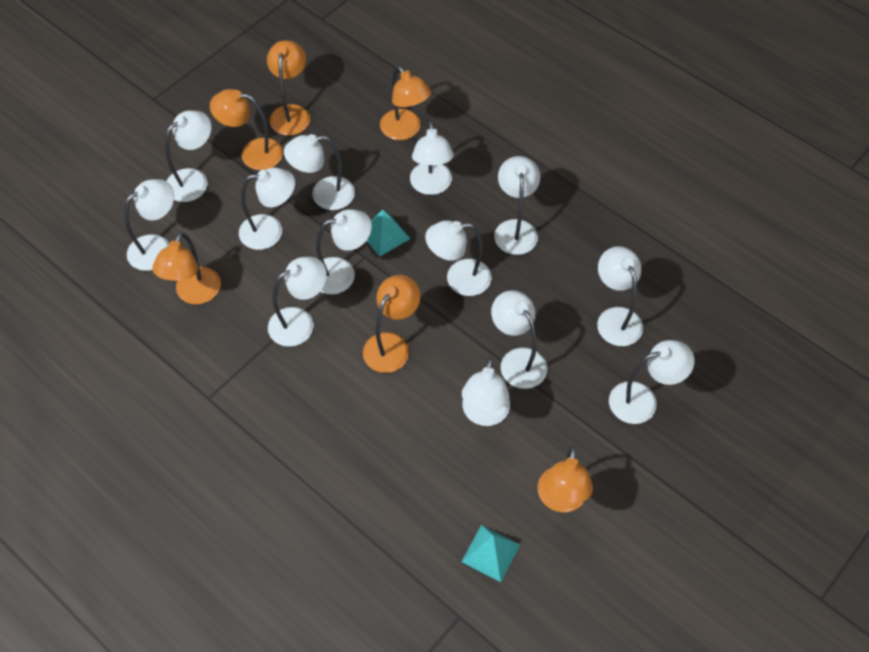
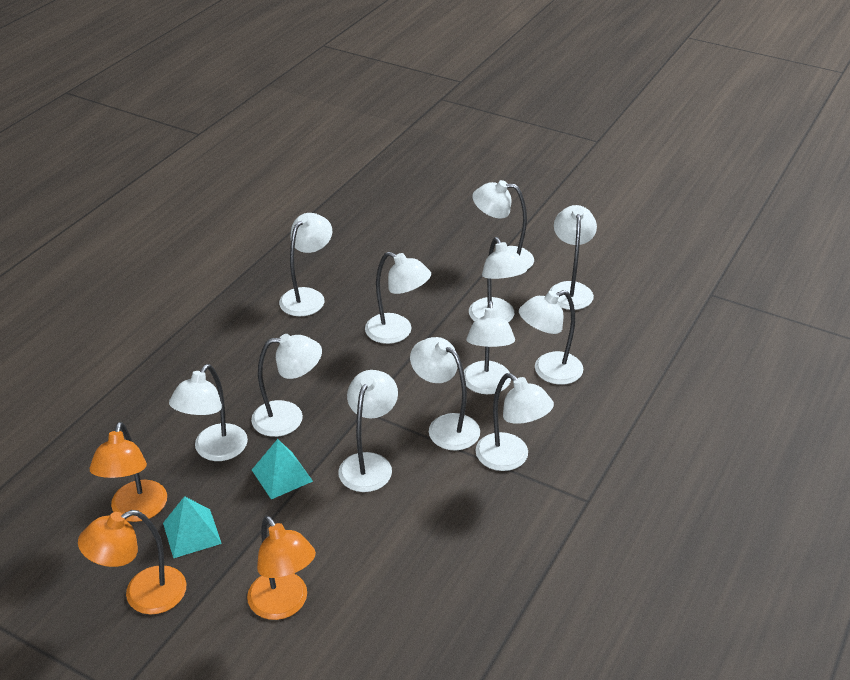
orange lamp: [152,232,221,304] [210,89,283,170] [267,40,310,136] [363,275,421,373] [380,66,431,140] [538,446,593,512] = 6 -> [78,510,187,614] [89,422,167,522] [247,516,316,620] = 3
white lamp: [124,179,174,271] [165,110,211,202] [239,168,295,250] [268,257,327,347] [284,134,355,210] [316,209,372,294] [410,121,454,195] [425,220,492,296] [462,357,510,426] [491,290,547,389] [494,156,540,255] [597,246,643,346] [609,340,695,424] = 13 -> [169,364,248,461] [251,334,322,437] [279,213,332,316] [338,370,398,492] [365,252,431,344] [410,337,480,451] [464,301,515,394] [469,237,527,323] [472,180,534,270] [476,373,554,471] [519,290,583,385] [549,205,597,310] = 12

